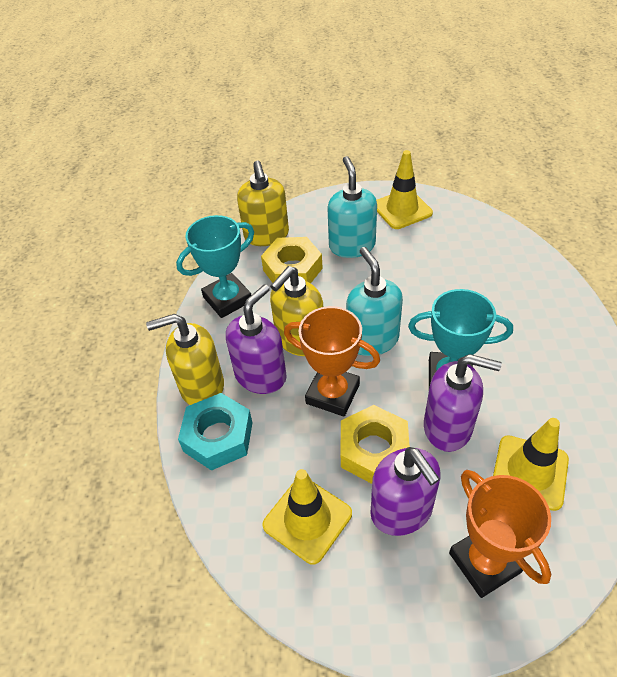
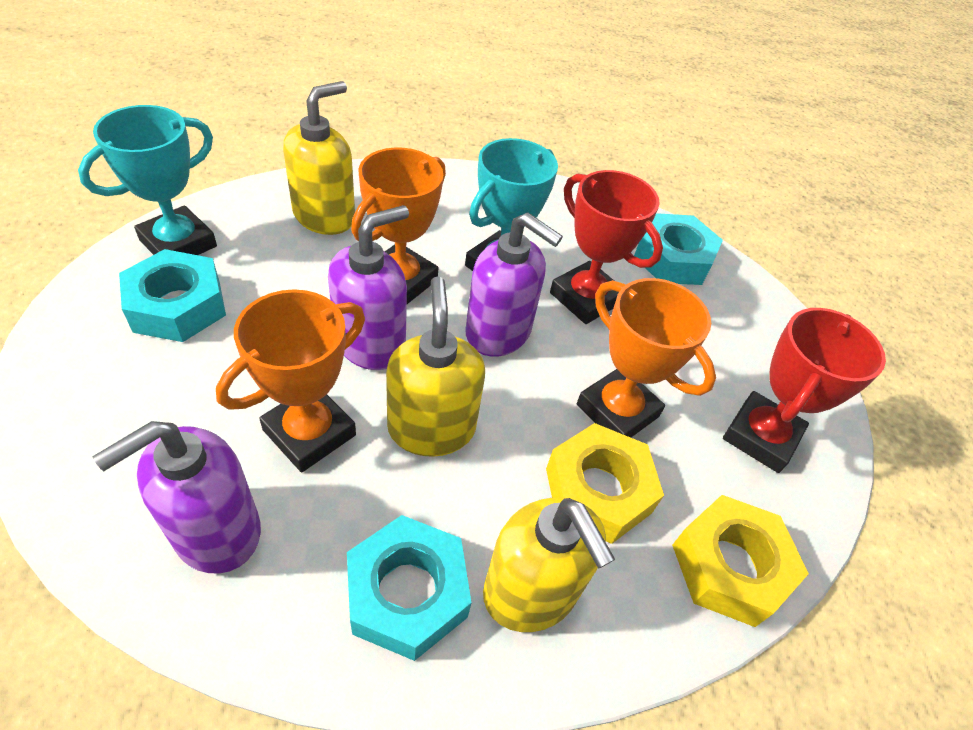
orange trophy: [284,306,380,417] [449,470,551,598] = 2 -> [216,289,365,472] [351,148,446,304] [577,278,716,437] = 3
red trophy: none = 0 -> [550,170,663,324] [723,308,886,473] = 2
turquoise nut: [178,393,252,471] = 1 -> [119,249,226,342] [347,515,472,661] [634,213,723,285] = 3
turquoise soap dispenser: [327,156,377,258] [346,247,403,356] = 2 -> none = 0
yellow traffic cone: [262,469,352,564] [376,150,433,229] [493,418,569,511] = 3 -> none = 0

